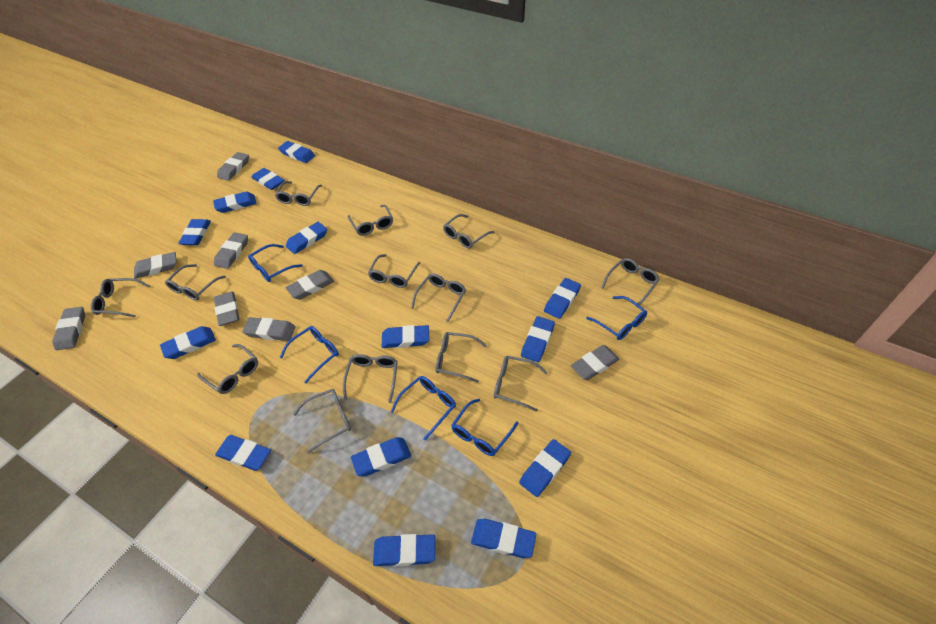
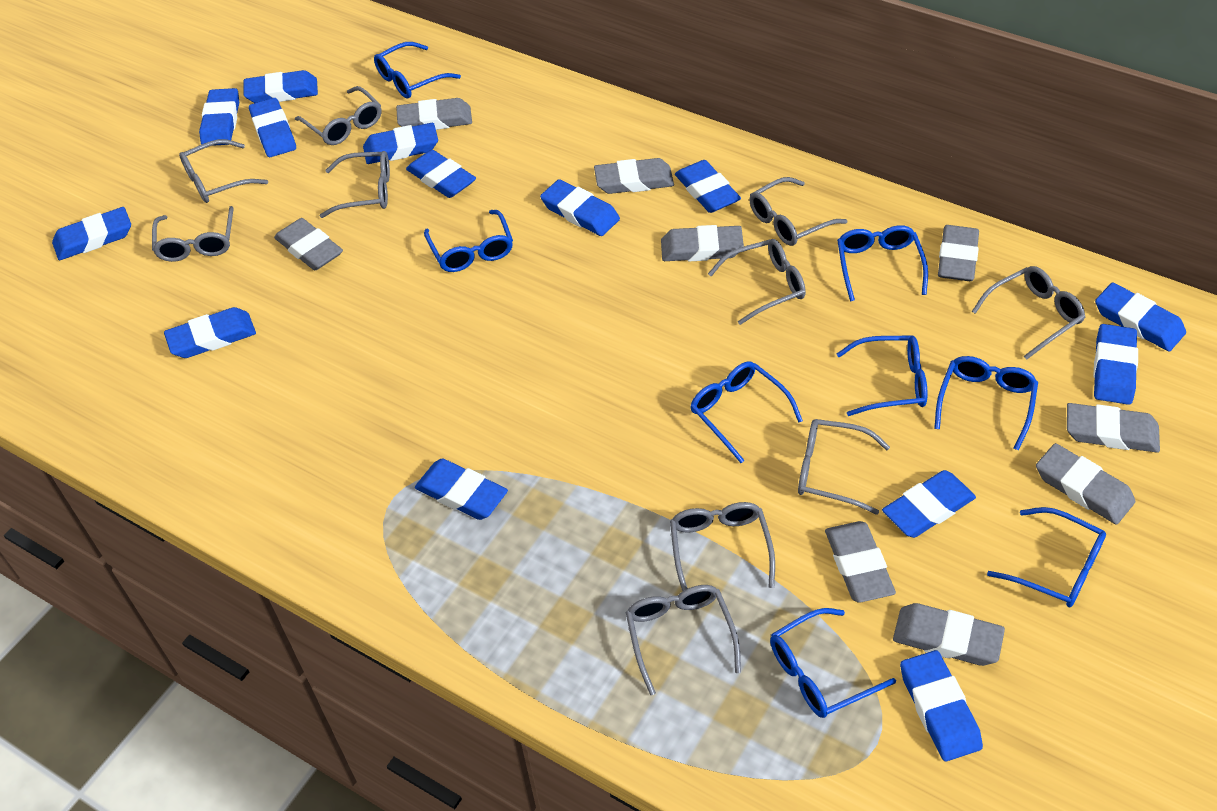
blue glasses: [248,244,303,282] [280,326,339,383] [391,376,456,440] [451,399,518,456] [586,296,647,340] = 5 -> [374,42,461,99] [424,210,513,272] [690,361,803,463] [770,608,896,718] [837,225,928,301] [837,335,927,416] [934,356,1038,450] [987,507,1106,607] = 8
grey eraser: [52,307,85,350] [134,252,176,279] [214,232,248,269] [214,292,239,326] [217,152,249,181] [242,317,295,341] [285,270,334,300] [571,345,620,380] = 8 -> [274,218,343,271] [396,98,472,130] [594,158,674,194] [661,225,744,261] [825,521,896,603] [893,603,1005,666] [938,225,979,281] [1036,443,1135,525] [1067,403,1160,453] = 9
grey glasses: [91,278,150,317] [165,264,226,301] [197,344,258,394] [275,181,322,206] [293,389,351,453] [343,354,398,403] [348,205,393,236] [368,254,420,288] [411,274,466,322] [435,332,487,383] [443,214,495,249] [494,356,547,412] [601,258,660,308] = 13 -> [152,206,234,262] [179,139,268,203] [295,86,382,145] [320,151,390,218] [626,585,741,695] [670,502,775,591] [708,239,806,325] [749,177,847,246] [798,419,890,515] [972,266,1085,360] = 10

